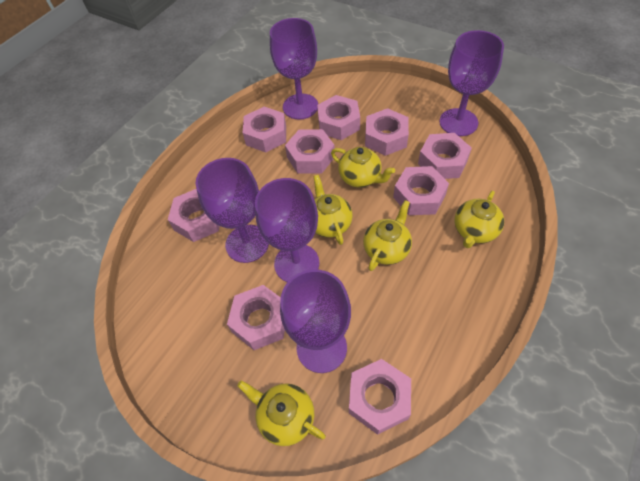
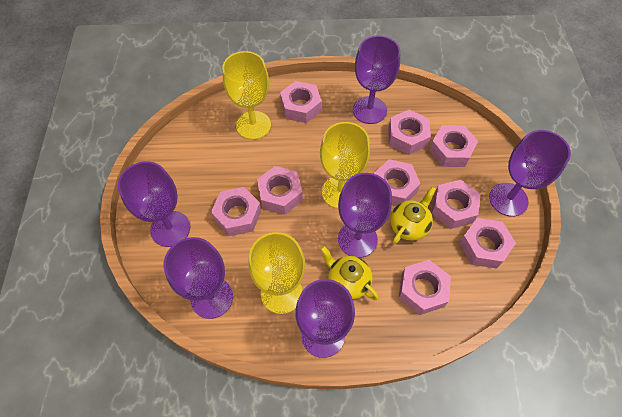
purple goblet: [195,158,269,263] [255,178,319,282] [270,18,318,120] [280,270,351,373] [439,30,504,136] = 5 -> [118,161,190,247] [164,237,233,319] [295,279,355,358] [338,173,392,258] [353,35,401,124] [489,130,571,217] = 6
yellow goblet: none = 0 -> [222,51,271,140] [248,232,305,314] [320,122,370,209] = 3
yellow teapot: [237,380,326,446] [313,175,353,245] [331,147,395,187] [363,200,412,271] [454,191,504,248] = 5 -> [320,246,379,300] [390,187,436,244] = 2

